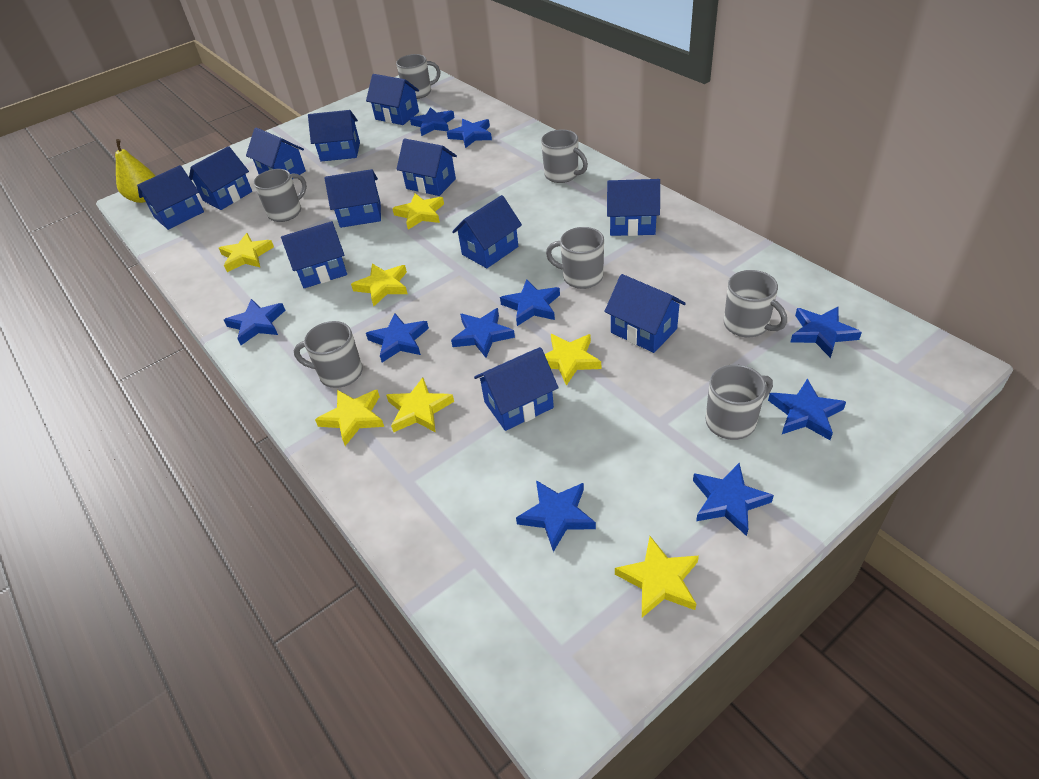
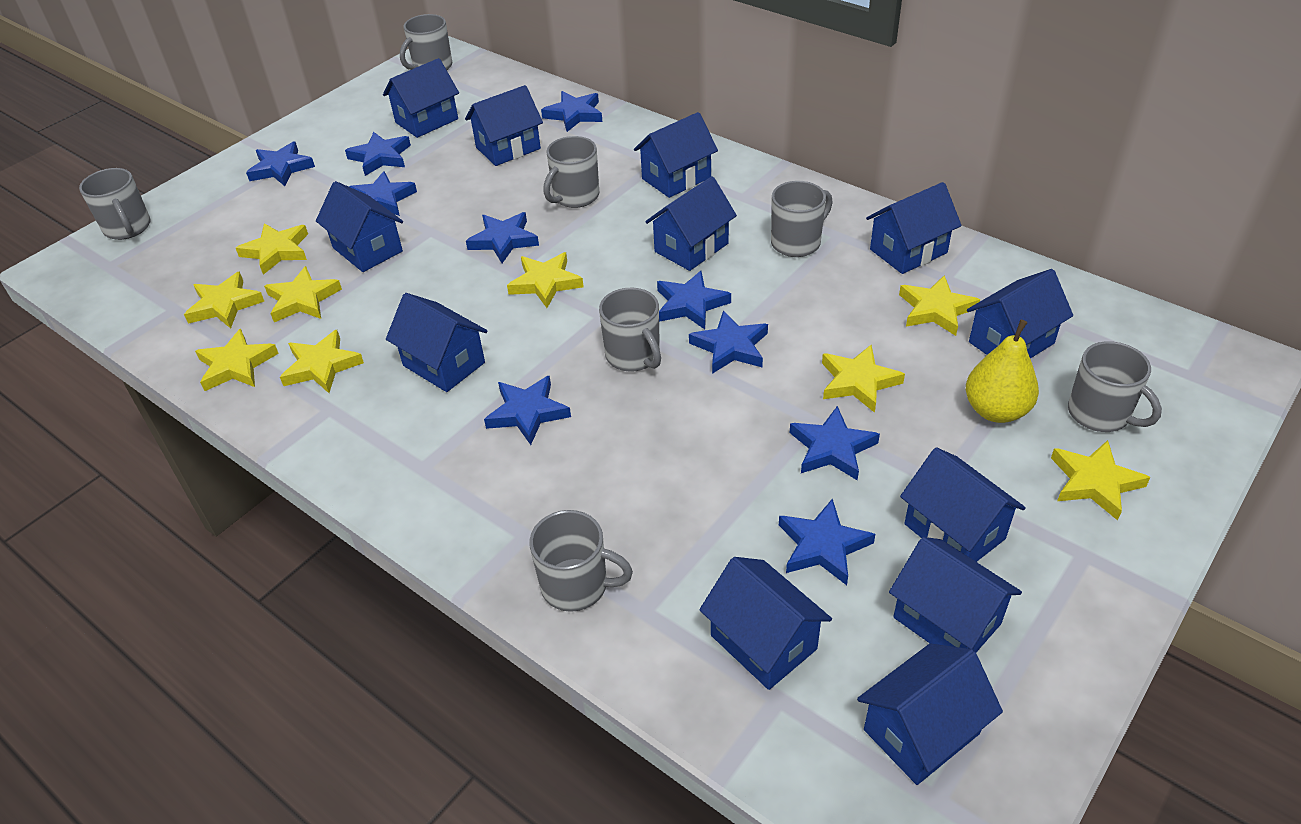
yellow star: [219,233,274,272] [315,390,384,446] [351,264,408,306] [386,377,454,433] [392,193,444,230] [545,334,601,386] [615,536,699,618] = 7 -> [184,272,264,329] [195,329,279,391] [236,223,308,275] [264,266,342,322] [280,330,364,393] [507,252,584,308] [822,345,905,413] [899,275,980,336] [1051,440,1151,520] = 9

